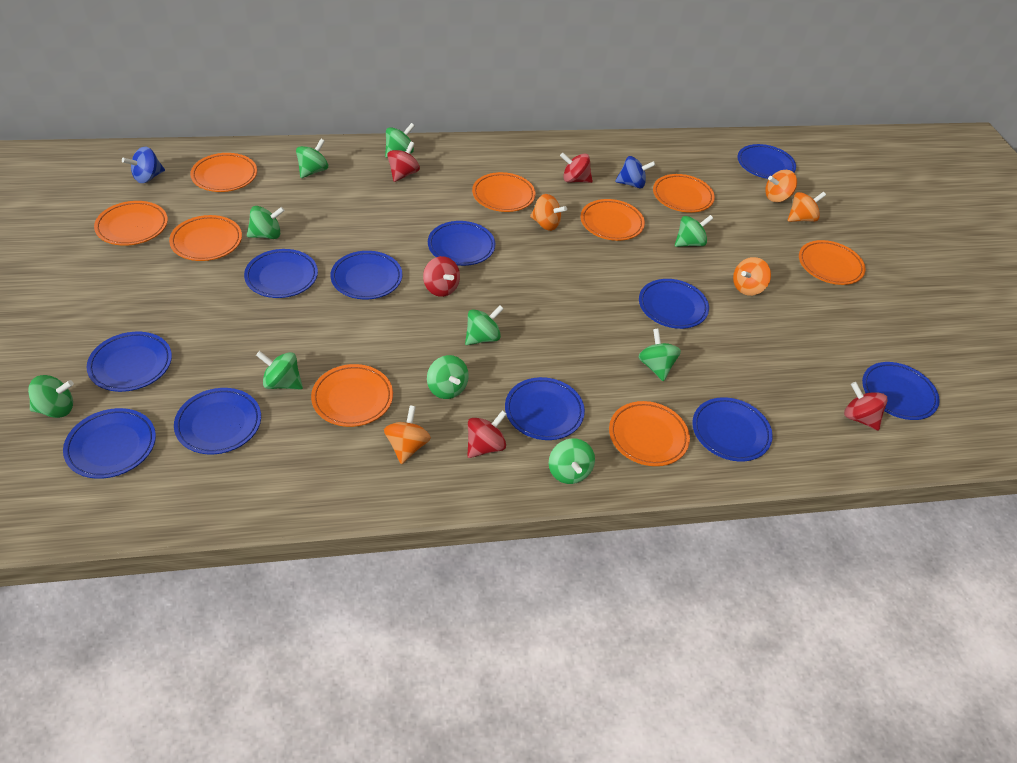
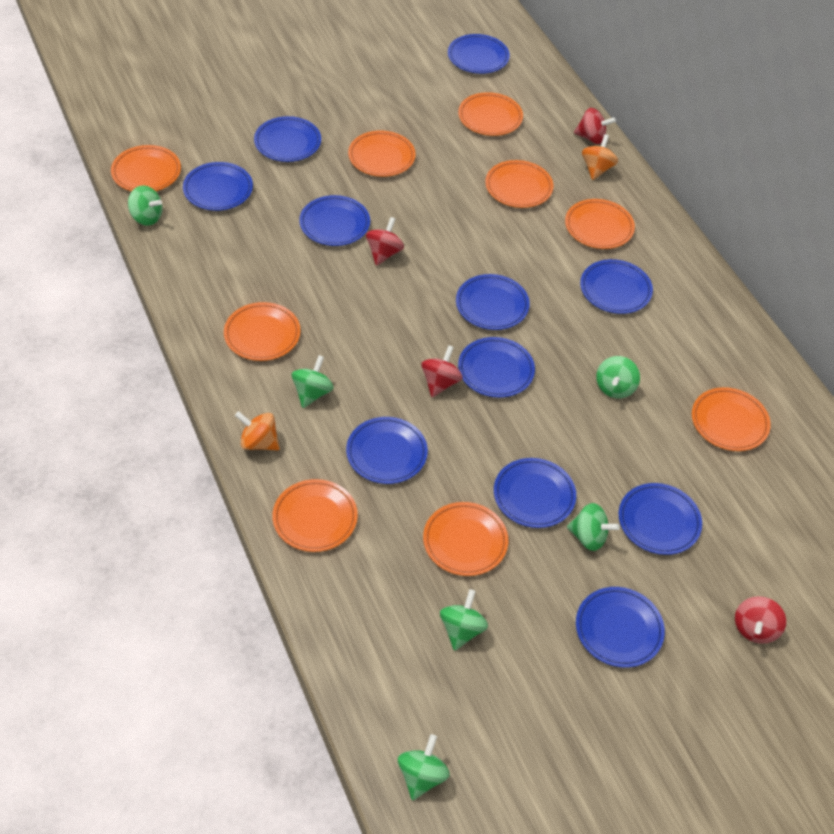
blue spinning top: [122,147,165,183] [615,156,655,188] = 2 -> none = 0
green spinning top: [28,375,74,418] [247,206,285,239] [256,351,303,389] [296,139,328,178] [385,123,414,158] [427,355,469,399] [465,305,504,345] [549,438,595,484] [638,328,681,381] [675,215,713,247] = 10 -> [128,185,162,226] [292,355,333,408] [398,734,450,800] [440,589,488,651] [567,503,620,551] [596,356,640,398] = 6
orange spinning top: [384,405,431,464] [530,194,567,231] [733,257,771,296] [765,170,797,202] [788,192,826,222] = 5 -> [235,411,280,451] [582,134,618,180] = 2
red spinning top: [387,142,420,182] [423,256,460,297] [467,410,507,458] [560,153,593,183] [844,382,888,431] = 5 -> [366,217,404,266] [421,345,462,397] [574,108,616,144] [735,596,786,644] = 4

